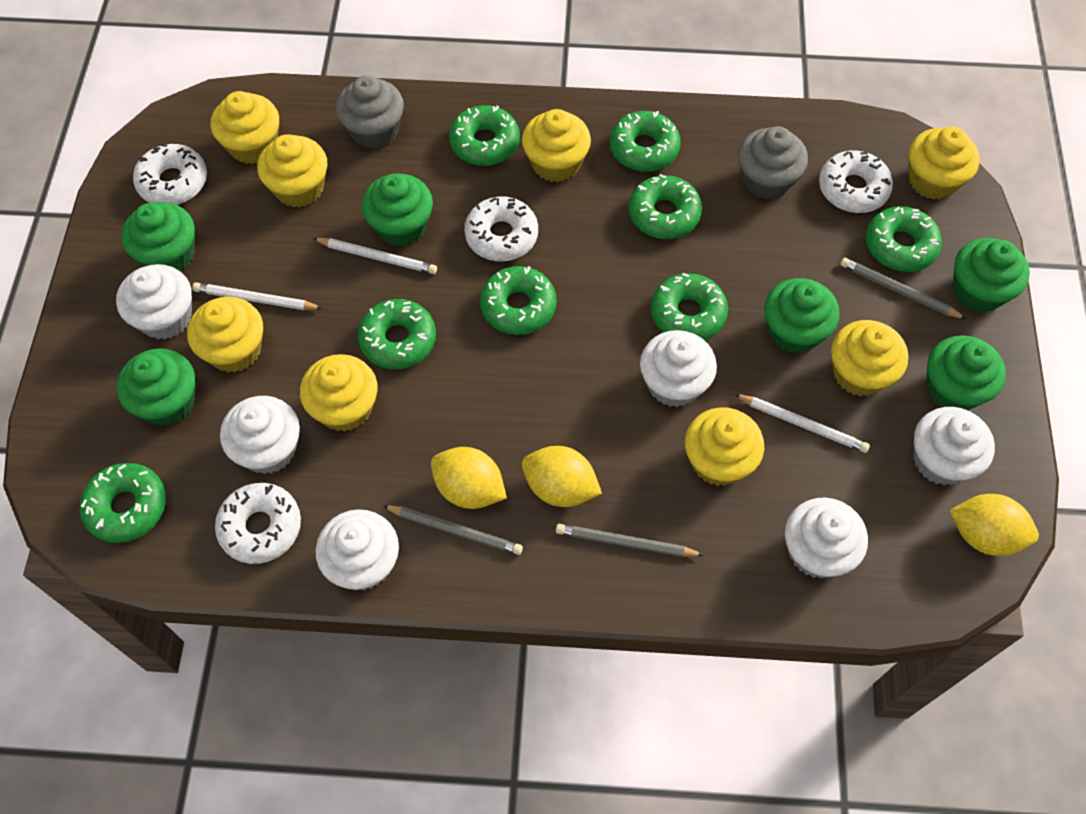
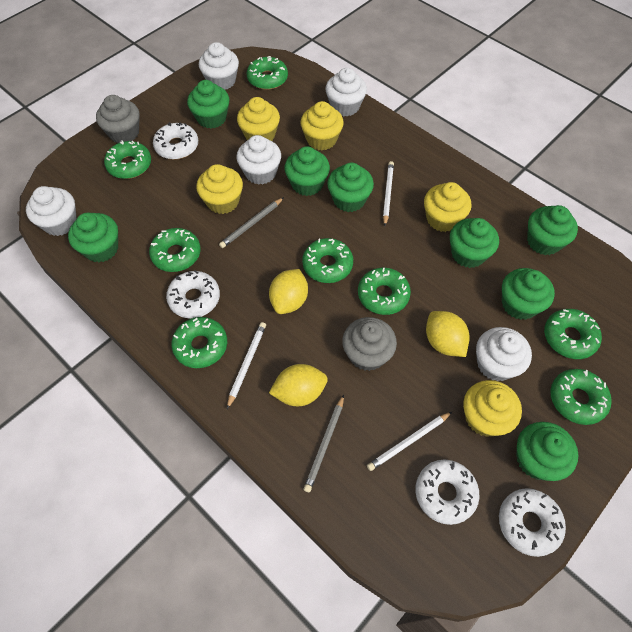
green cupcake: [117,348,196,426] [121,202,195,272] [362,174,433,247] [764,278,840,354] [927,335,1006,410] [953,238,1030,312] = 6 -> [68,213,118,262] [187,80,229,129] [284,146,330,196] [327,163,374,212] [450,218,499,268] [502,268,555,320] [516,422,579,481] [527,205,578,255] = 8
grey pencil: [383,505,523,555] [556,524,704,557] [840,258,966,319] = 3 -> [219,197,284,248] [303,395,344,492] = 2
white cupcake: [116,264,192,340] [220,396,300,474] [316,509,399,591] [640,330,717,407] [785,498,868,578] [914,407,995,485] = 6 -> [26,186,77,236] [199,42,239,90] [236,135,281,185] [326,68,367,116] [476,327,532,381] = 5
yellow cupcake: [187,297,263,373] [211,91,279,164] [257,134,327,208] [300,354,378,432] [522,109,591,182] [685,407,764,486] [831,320,908,397] [909,126,980,200] = 8 -> [196,164,243,214] [237,97,280,141] [300,101,344,151] [424,182,472,232] [463,380,522,437] = 5

